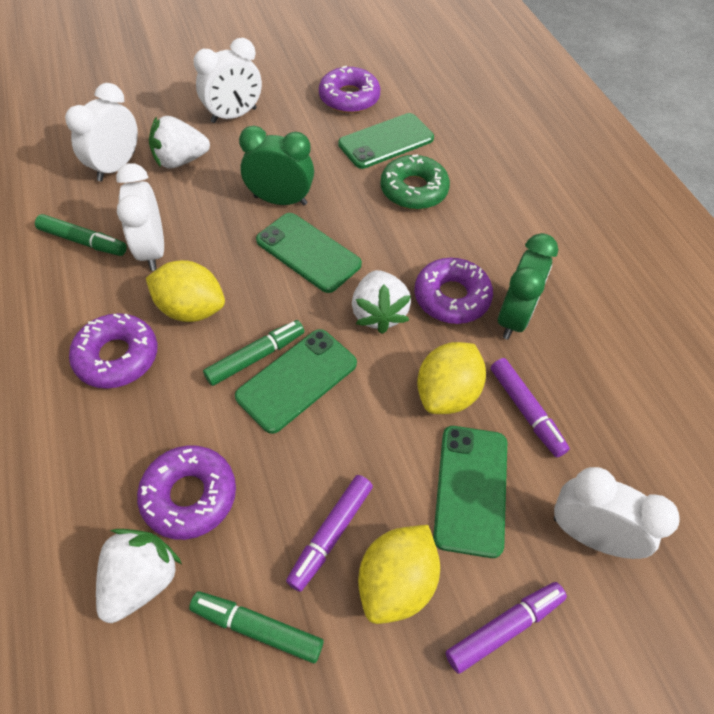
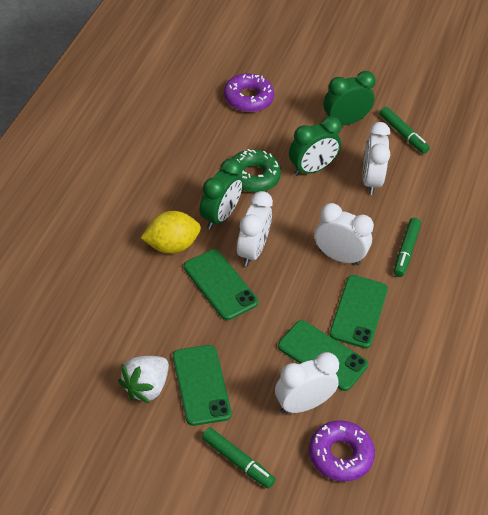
green clock: [239,126,314,206] [498,233,558,339] = 2 -> [200,158,243,230] [289,116,341,176] [323,71,376,125] = 3
purple donut: [69,313,157,389] [137,445,236,540] [319,66,380,113] [414,258,493,324] = 4 -> [224,73,274,112] [309,420,375,482] = 2
purple marker: [286,475,373,592] [445,582,567,674] [491,358,570,458] = 3 -> none = 0
white strawberry: [96,529,182,623] [149,116,210,169] [352,270,411,334] = 3 -> [118,356,169,404] = 1
yellow lemon: [146,260,225,322] [358,525,440,624] [417,342,486,414] = 3 -> [141,211,201,254] = 1

